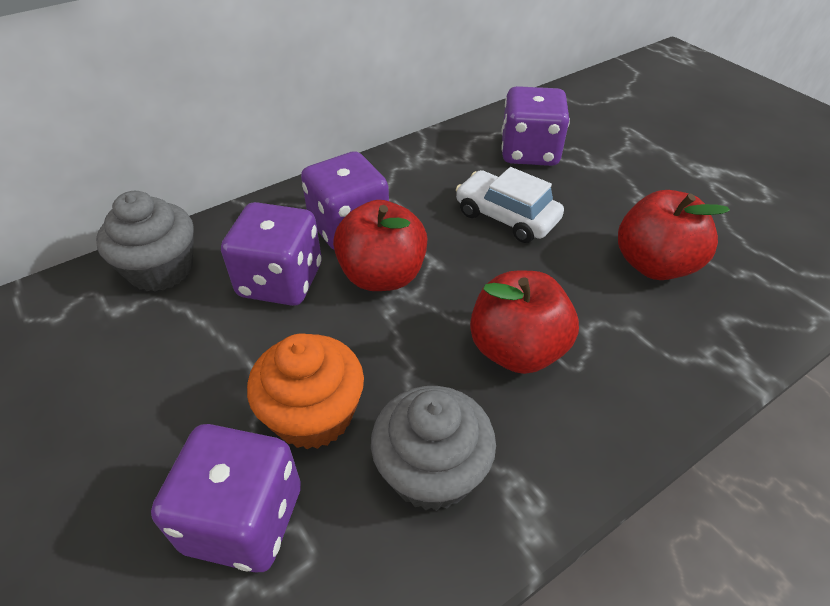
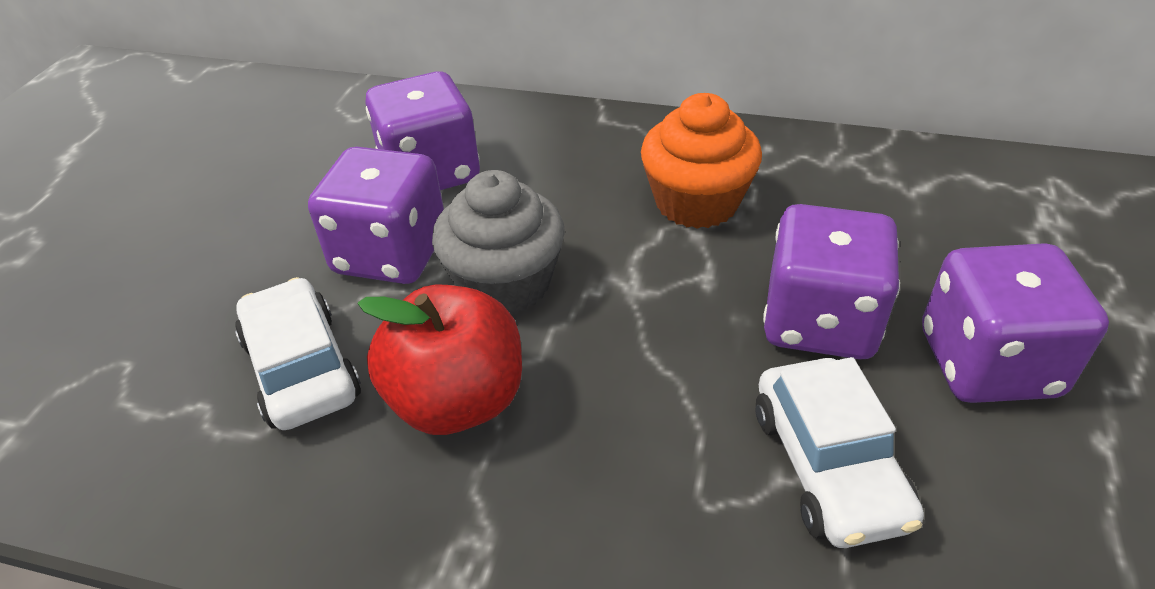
grey cupcake: [96,191,194,292] [371,386,496,511] = 2 -> [432,170,565,314] = 1
red apple: [333,200,428,291] [470,271,579,374] [618,190,730,280] = 3 -> [358,285,522,435] = 1
white car: [456,167,564,243] = 1 -> [235,277,361,430] [756,357,924,548] = 2

